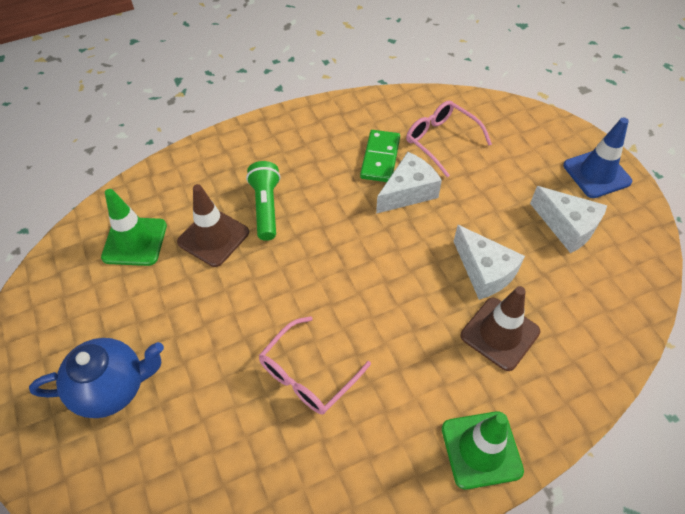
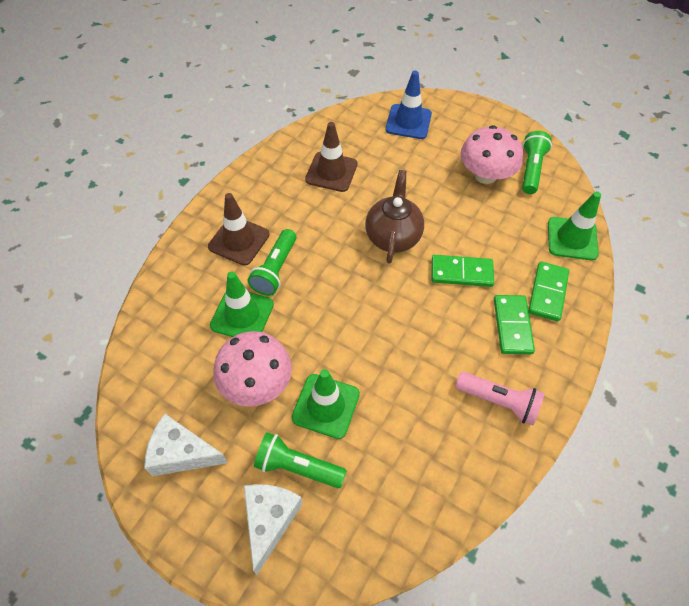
blue teapot: [29,338,164,418] = 1 -> none = 0
brown teapot: none = 0 -> [365,170,424,264] = 1
green domino: [360,130,400,182] = 1 -> [432,255,494,287] [494,295,535,354] [528,261,569,321] = 3
green flashlight: [246,161,281,241] = 1 -> [248,229,296,296] [254,432,347,488] [522,131,552,194] = 3
green traffic cone: [101,189,167,266] [442,411,524,490] = 2 -> [210,271,274,337] [291,369,360,439] [548,191,601,260] = 3
pink flashlight: none = 0 -> [455,372,545,425] = 1
pink glasses: [258,316,371,414] [406,100,492,177] = 2 -> none = 0
pink mushroom: none = 0 -> [213,331,292,407] [460,125,523,184] = 2
white cheese: [376,152,442,214] [453,225,525,300] [530,186,607,253] = 3 -> [144,414,228,476] [244,484,303,574] = 2

